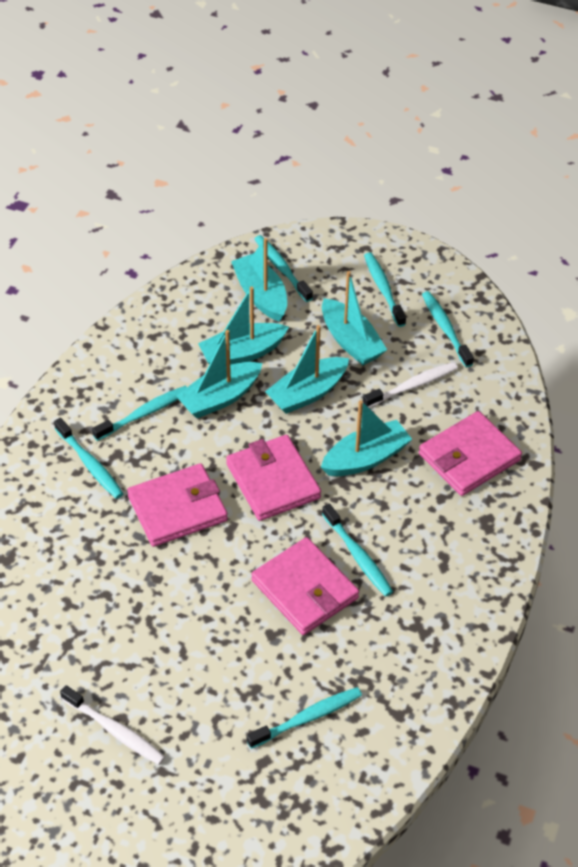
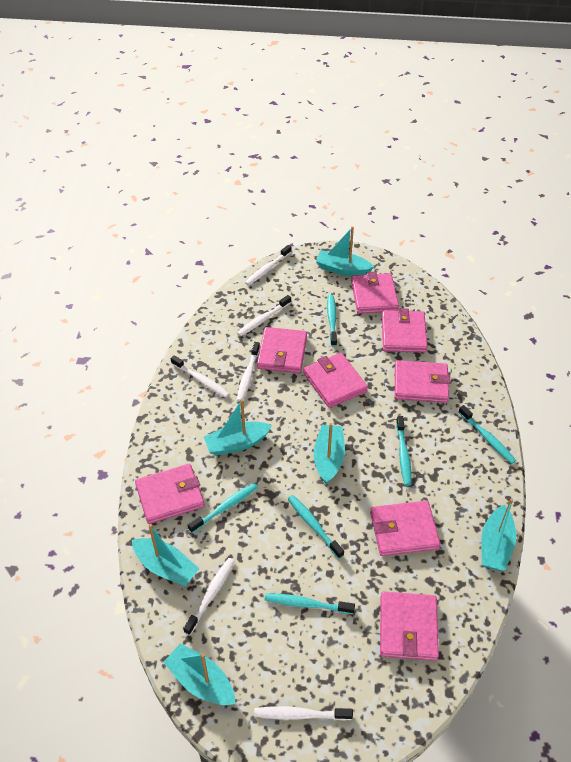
pink wallet: [127,463,228,547] [226,435,321,521] [251,537,359,635] [419,411,522,496] = 4 -> [135,464,205,524] [257,327,307,373] [303,353,368,408] [351,272,399,314] [370,501,441,556] [380,592,439,661] [382,308,428,353] [395,360,451,403] = 8
turquoise toothbrush: [54,418,124,499] [92,386,187,441] [246,687,362,749] [255,235,313,302] [322,503,393,597] [364,252,406,327] [422,291,474,367] = 7 -> [188,483,258,533] [265,593,355,614] [288,495,344,559] [327,294,337,347] [396,416,411,486] [458,405,516,464] = 6
white toothbrush: [60,685,165,765] [363,362,458,408] = 2 -> [170,355,229,398] [183,558,235,635] [237,295,291,336] [237,342,260,402] [245,245,292,286] [254,706,353,721] = 6

